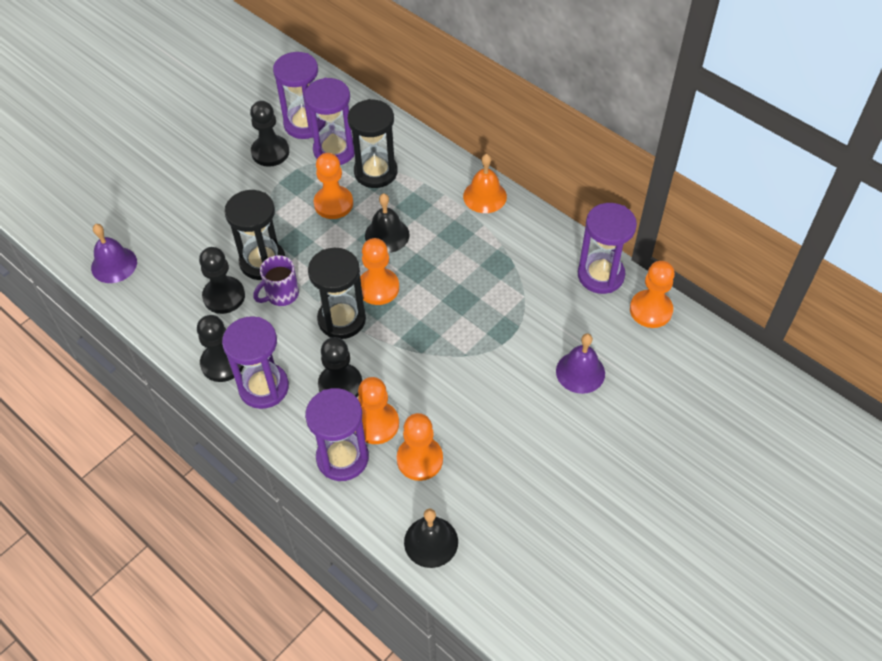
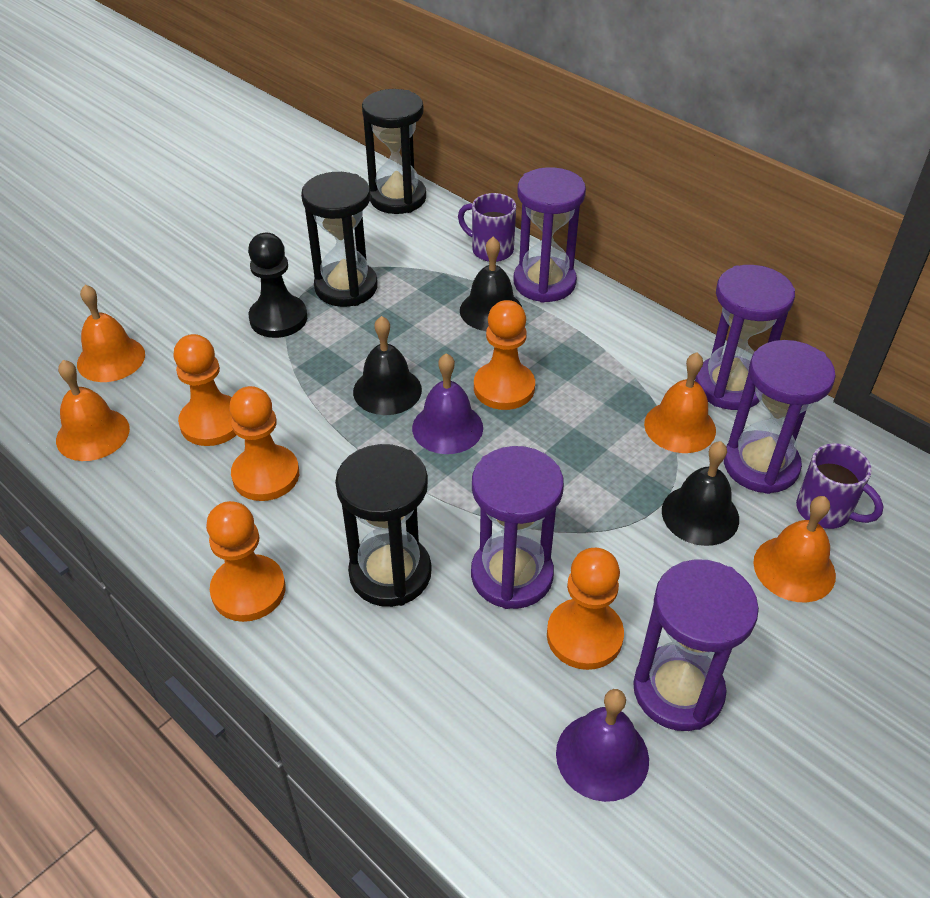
black bell: [365,193,410,253] [404,508,458,568] = 2 -> [353,316,422,415] [460,237,522,331] [662,441,739,546] = 3
black pawn: [197,315,244,382] [199,247,245,314] [250,101,289,167] [318,337,362,397] = 4 -> [248,233,307,338] = 1
orange bell: [463,154,507,213] = 1 -> [56,360,130,461] [77,285,145,382] [644,352,716,453] [753,496,836,603] = 4
purple mug: [253,255,299,306] = 1 -> [458,193,516,262] [796,443,884,529] = 2

